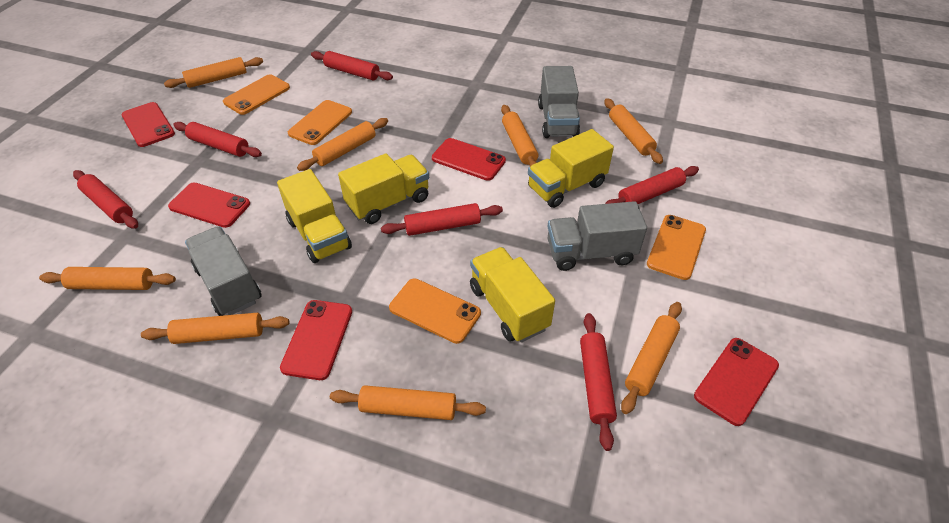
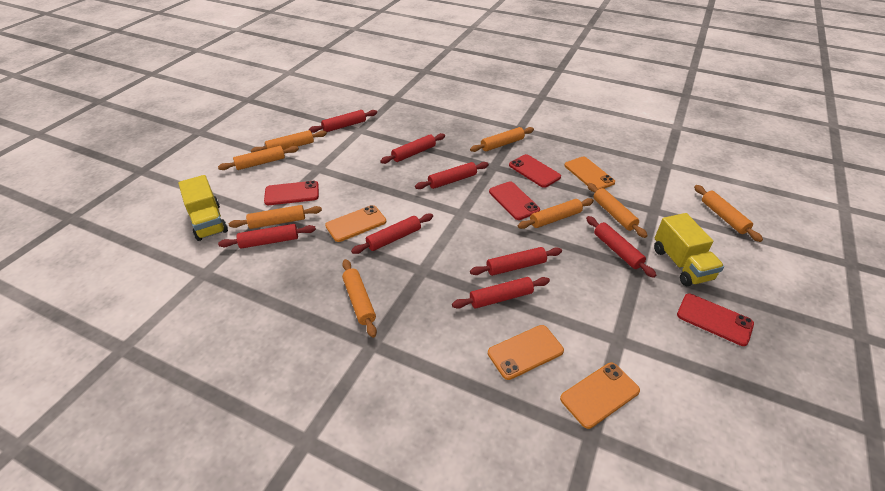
grey truck: [185,226,262,316] [538,66,580,138] [547,201,647,271] = 3 -> none = 0
red phone: [121,102,175,147] [168,183,250,228] [280,300,352,380] [432,138,506,181] [694,338,779,426] = 5 -> [264,181,319,205] [489,181,540,220] [509,154,561,188] [677,293,754,346] = 4
red rolling pin: [73,170,138,229] [173,122,262,157] [311,51,393,80] [381,203,503,236] [580,313,617,451] [605,166,699,204] = 6 -> [218,224,316,249] [309,110,377,133] [351,214,433,254] [380,133,445,164] [415,162,489,189] [452,277,550,309] [470,247,562,276] [586,216,656,278] = 8
yellow truck: [277,169,352,263] [338,154,429,224] [470,247,555,342] [528,129,614,208] = 4 -> [178,175,228,241] [654,213,724,286] = 2

